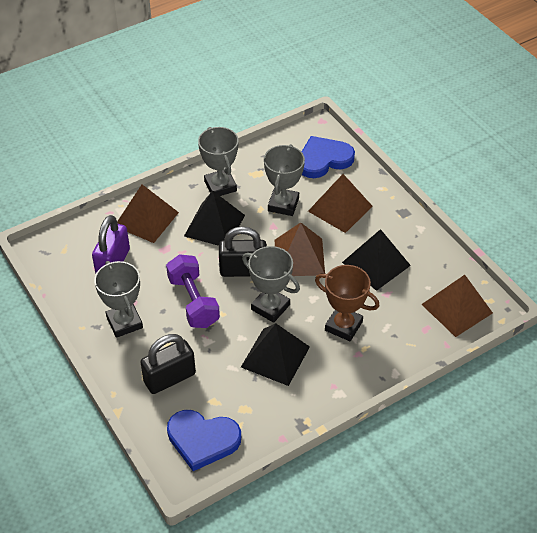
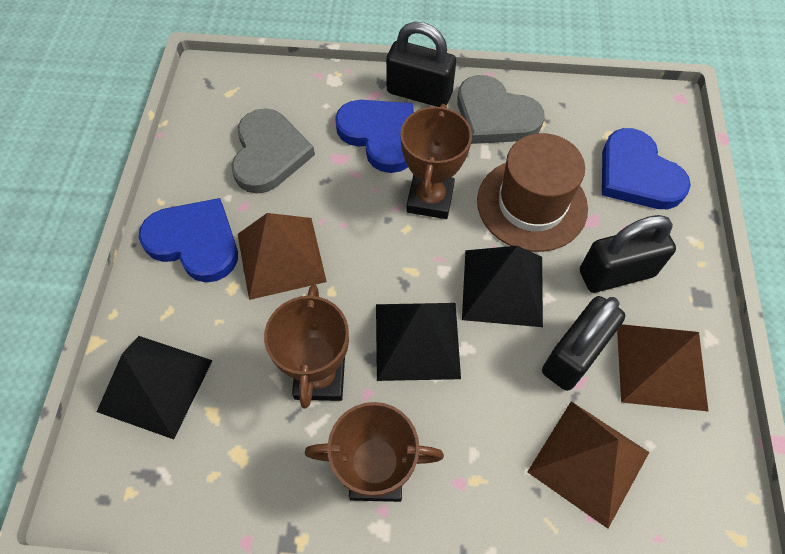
black padlock: [140,334,196,394] [219,226,267,277] = 2 -> [386,22,456,107] [542,296,625,391] [580,215,676,293] = 3
blue heart: [167,410,241,471] [302,136,355,178] = 2 -> [139,198,238,282] [335,100,414,173] [602,128,691,209] = 3
brown hat: none = 0 -> [477,133,588,252] = 1
brown pyramid: [117,184,179,243] [275,223,325,276] [308,174,373,233] [421,275,493,337] = 4 -> [238,213,327,300] [528,401,649,529] [617,324,709,412] = 3
brown trophy: [315,265,379,341] = 1 -> [264,285,349,409] [305,402,444,502] [400,104,472,219] = 3
grey heart: none = 0 -> [231,108,315,194] [457,75,545,144] = 2
grey trophy: [94,261,143,338] [198,127,239,196] [242,246,300,323] [264,144,305,216] = 4 -> none = 0
purple dumbbell: [166,254,220,328] = 1 -> none = 0
purple padlock: [92,215,130,274] = 1 -> none = 0

